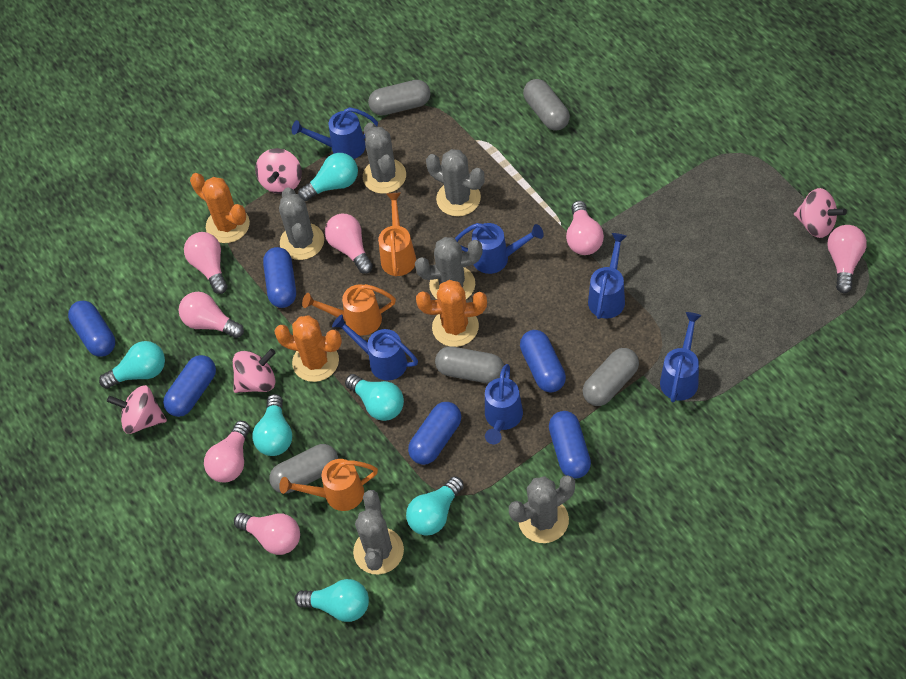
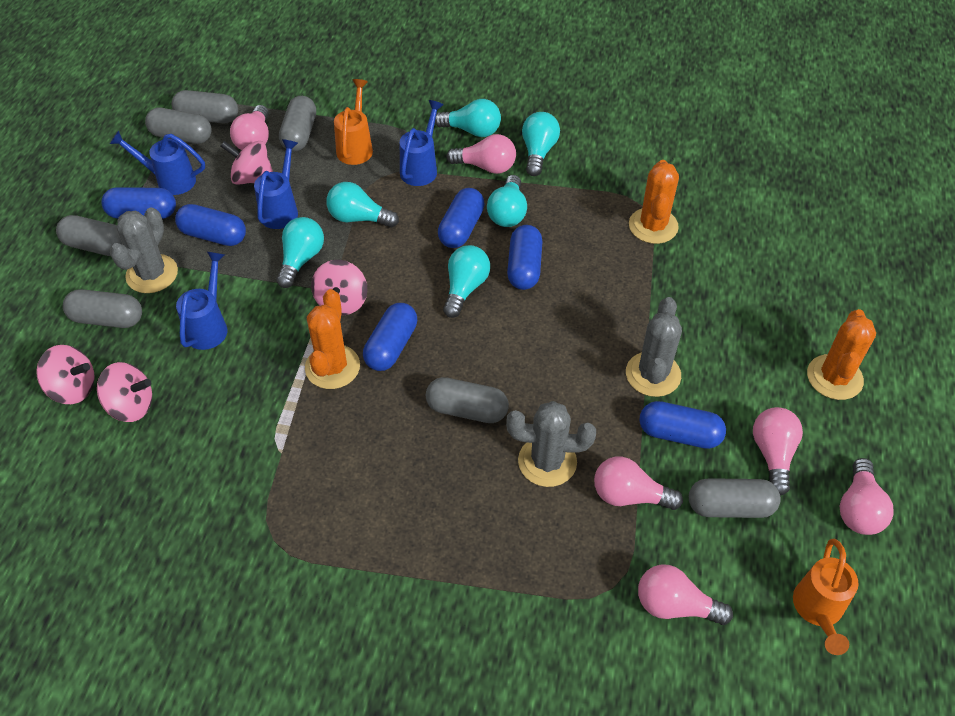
blue watering can: [292,107,378,159] [332,315,418,381] [455,223,544,274] [485,364,523,444] [588,233,627,319] [660,312,702,402] = 6 -> [110,130,205,195] [176,252,228,350] [254,139,298,229] [400,100,444,186] = 4
grey cactus: [279,187,324,260] [353,490,404,575] [363,123,406,194] [415,237,482,299] [426,149,485,216] [509,475,575,543] = 6 -> [110,208,178,293] [506,401,596,487] [626,297,682,397] = 3
grey capsule: [269,444,338,494] [368,80,430,116] [435,346,504,383] [523,79,570,131] [583,348,639,406] = 5 -> [56,215,123,256] [63,289,142,328] [145,107,211,144] [171,90,238,124] [279,96,316,151] [426,377,509,423] [689,478,781,518] = 7
orange watering can: [279,459,378,511] [302,284,396,335] [378,193,416,276] = 3 -> [334,79,373,165] [793,539,859,655] = 2
pink light bulb: [179,292,244,338] [184,232,227,294] [204,421,250,482] [234,513,300,555] [325,214,373,274] [566,201,604,255] [827,225,867,293] = 7 -> [230,105,269,150] [446,134,516,174] [594,456,683,510] [638,565,733,625] [753,407,803,496] [840,458,894,535] = 6

